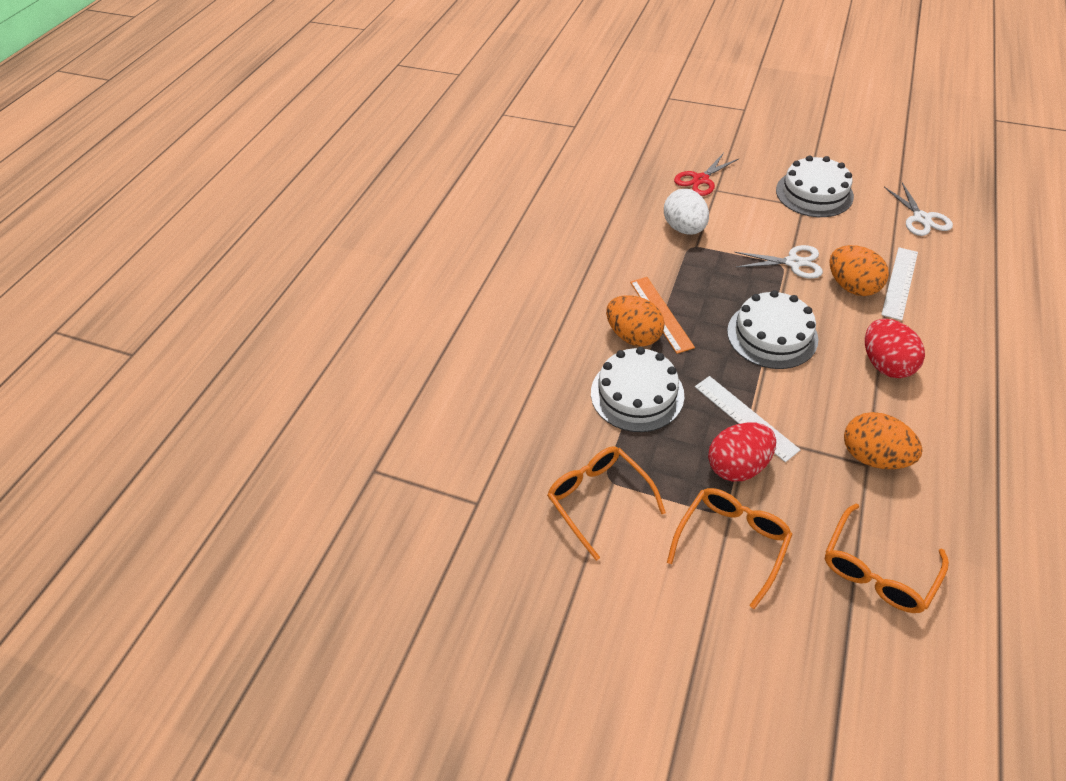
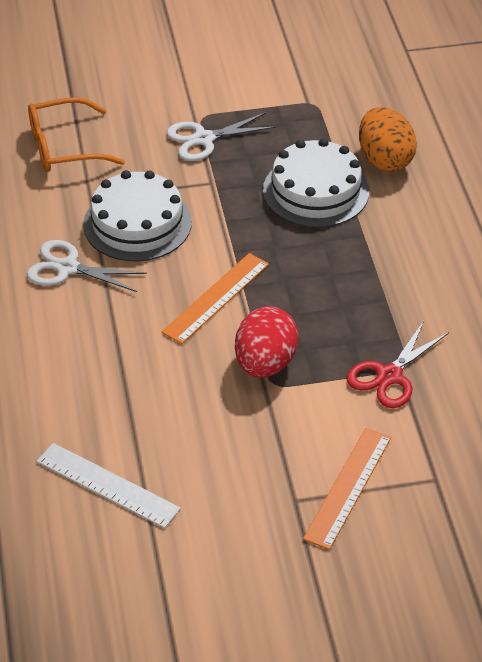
orange egg: [606,295,665,346] [829,245,889,296] [844,412,923,469] = 3 -> [359,107,417,172] = 1
orange glasses: [547,446,666,561] [667,488,793,609] [825,503,949,613] = 3 -> [28,97,125,172] = 1
orange ruler: [630,277,695,354] = 1 -> [162,253,269,344] [303,428,391,550] = 2
red egg: [708,422,776,481] [865,319,925,378] = 2 -> [235,306,299,378] = 1
white cake: [591,347,684,432] [727,290,818,369] [776,155,854,217] = 3 -> [83,170,192,261] [263,138,369,228] = 2
white egg: [664,189,709,234] = 1 -> none = 0
white ruler: [695,376,801,462] [881,247,918,321] = 2 -> [37,443,181,528] = 1

